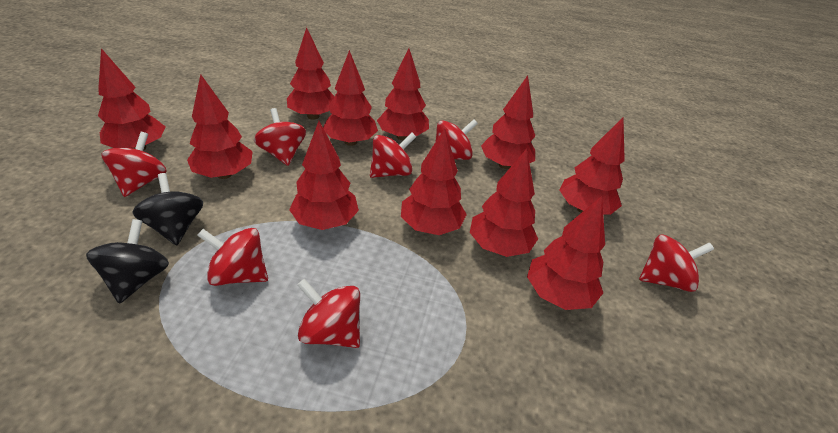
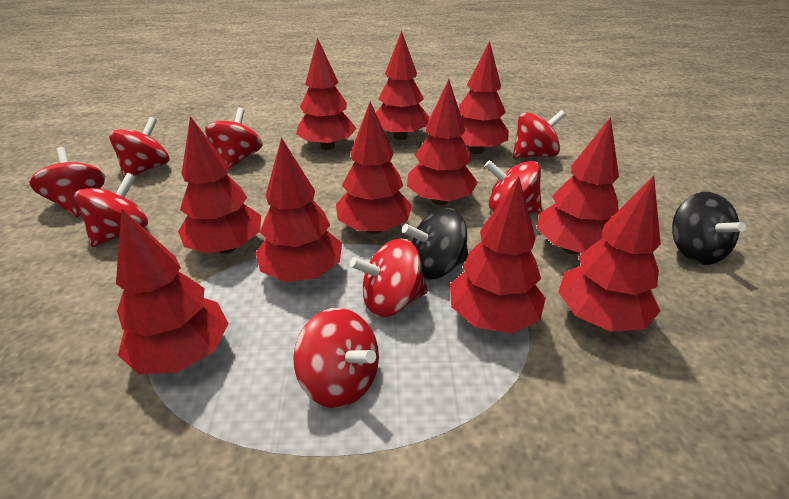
red spinning top: [101,132,167,197] [197,228,268,286] [254,108,306,166] [297,279,360,348] [370,133,416,178] [435,119,478,160] [639,235,714,292] = 7 -> [30,147,105,217] [75,173,148,247] [109,117,170,178] [205,108,263,168] [293,308,379,408] [350,238,428,317] [485,160,542,213] [513,110,566,158] = 8

